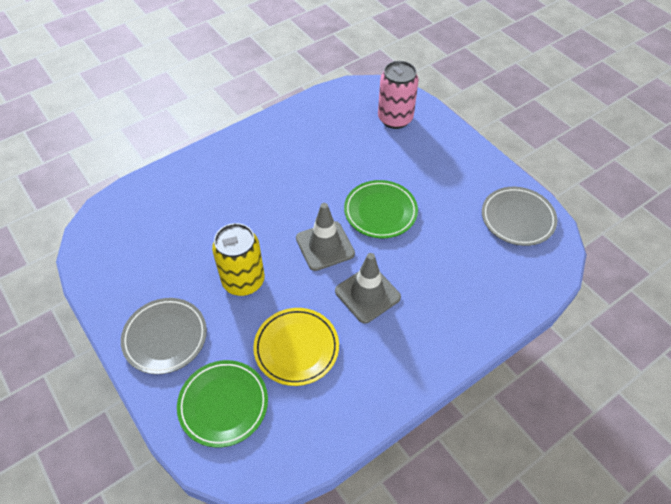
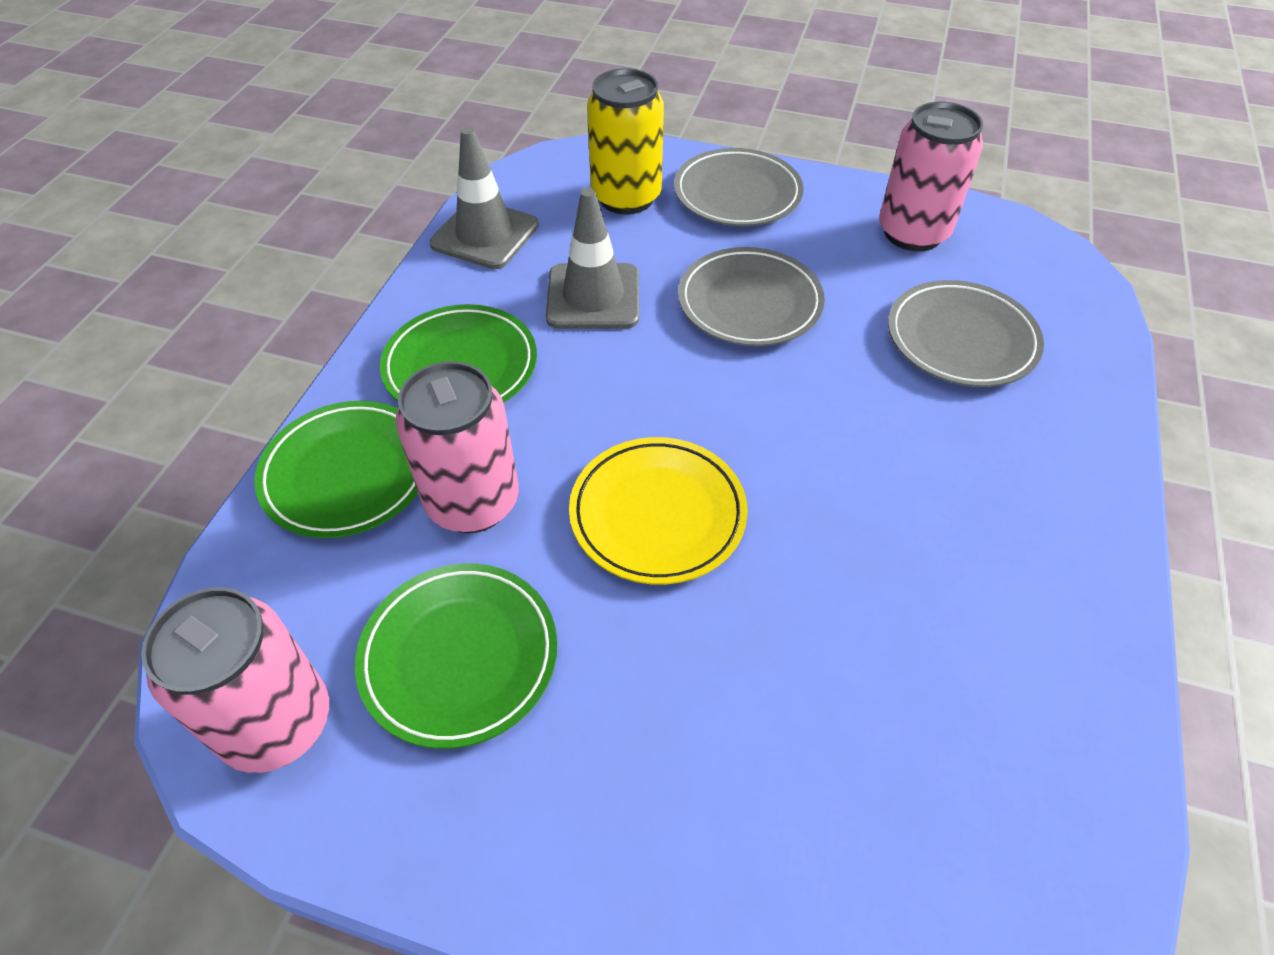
green plate: [177,360,268,448] [344,180,418,238] = 2 -> [254,401,418,538] [355,563,557,749] [380,304,537,403] = 3
grey plate: [121,298,207,374] [482,187,557,246] = 2 -> [674,148,804,226] [678,247,825,346] [888,280,1044,387] = 3
pink can: [378,61,419,129] = 1 -> [141,587,329,773] [395,361,519,533] [879,102,983,251] = 3

